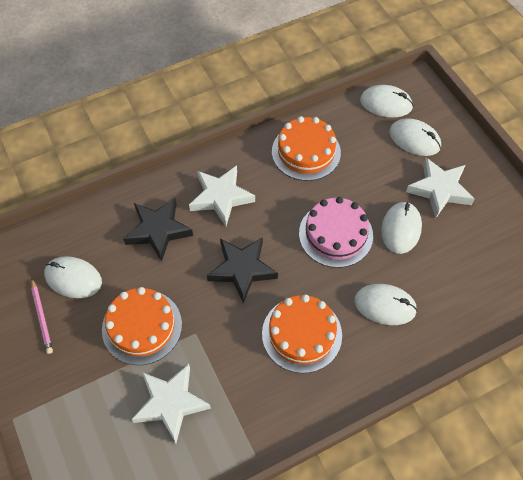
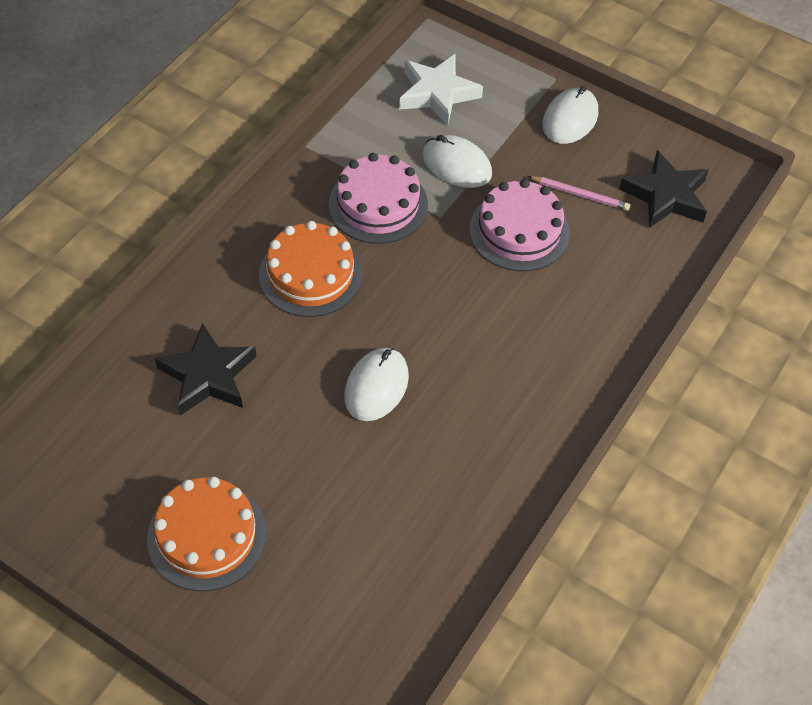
orange cake: [102,287,182,365] [262,295,342,373] [272,116,341,181] = 3 -> [147,477,266,591] [259,221,363,317] = 2
pink cake: [299,197,373,268] = 1 -> [329,153,428,244] [469,179,570,271] = 2
white mouse: [44,256,102,298] [354,284,417,325] [360,85,413,118] [381,202,422,254] [389,118,441,156] = 5 -> [344,348,409,421] [422,135,492,188] [542,86,598,144] = 3
white star: [131,364,211,443] [189,165,255,226] [406,157,475,218] = 3 -> [399,54,483,126] = 1

